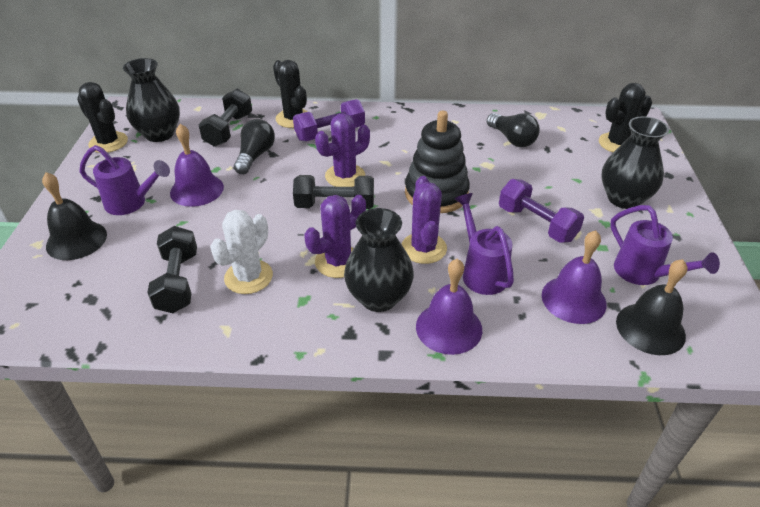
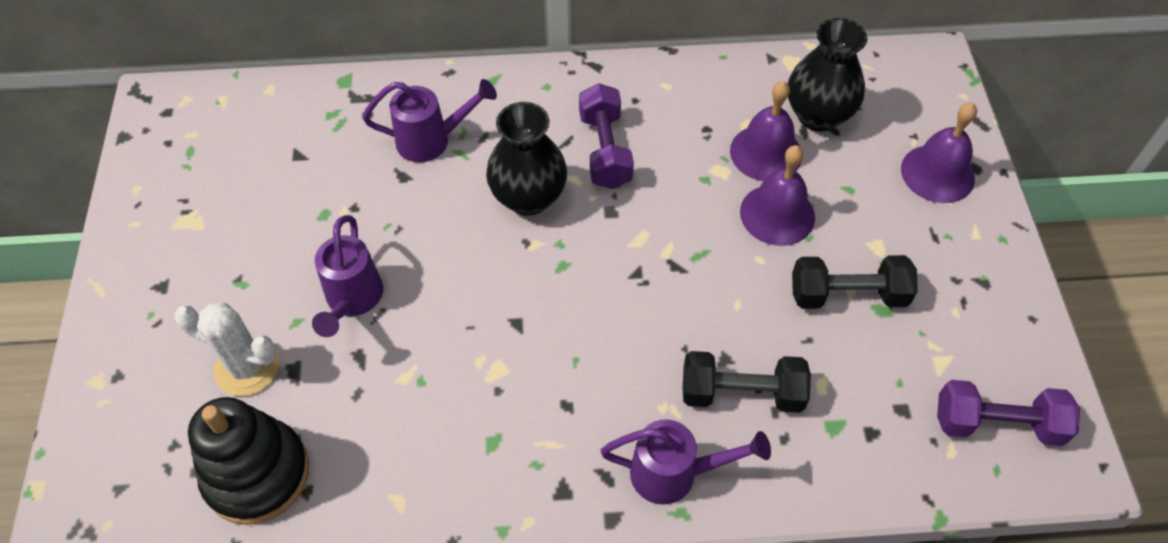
black bell: [42,172,107,260] [616,259,687,355] = 2 -> none = 0
black cactus: [77,82,128,153] [273,60,308,128] [599,83,652,152] = 3 -> none = 0
black dumbbell: [147,226,197,313] [198,89,252,147] [293,175,374,209] = 3 -> [683,351,811,413] [792,255,918,309] = 2
black light bulb: [234,119,275,174] [487,113,540,147] = 2 -> none = 0
black vase: [123,58,180,142] [344,208,414,312] [602,116,669,209] = 3 -> [486,102,567,216] [788,18,867,132] = 2
purple cactus: [304,195,366,278] [315,113,370,187] [401,176,447,264] = 3 -> none = 0

